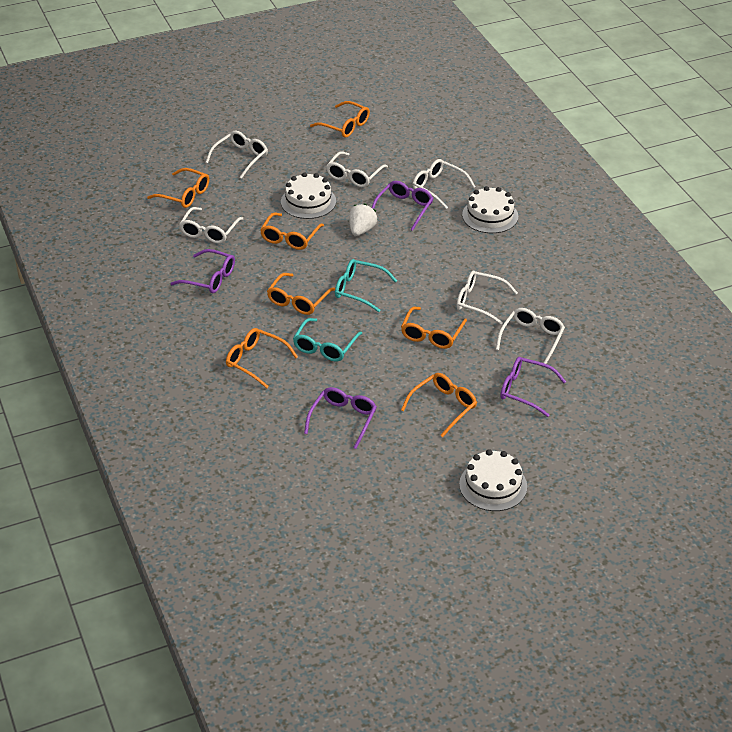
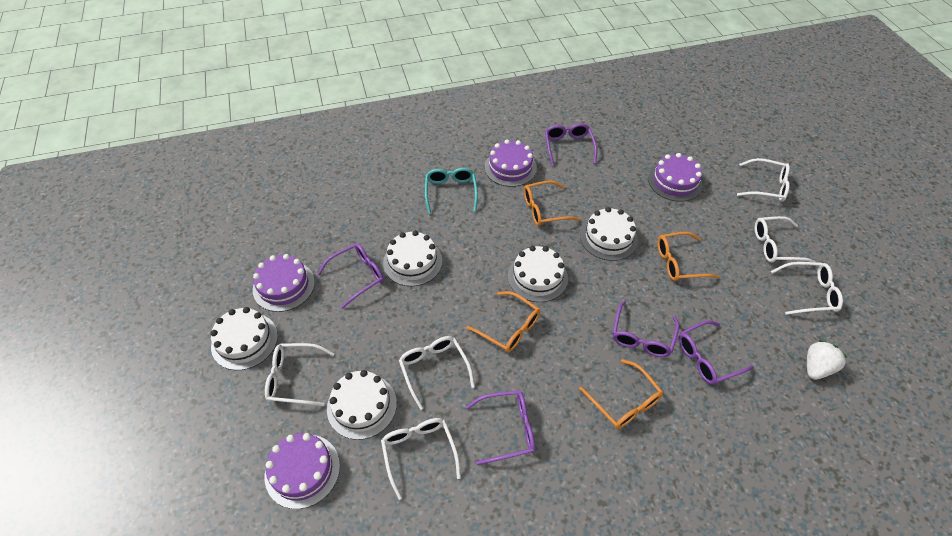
orange glasses: [147,168,209,208] [226,328,298,388] [260,212,324,250] [267,273,335,315] [310,101,370,138] [401,307,467,349] [401,373,477,437] = 7 -> [466,291,540,353] [524,180,581,226] [579,359,663,429] [657,232,719,281] = 4
purple cake: none = 0 -> [253,254,315,312] [265,433,340,509] [485,139,537,187] [648,153,703,202] = 4
purple glasses: [170,249,235,293] [304,387,377,449] [372,181,434,231] [500,357,566,417] = 4 -> [317,243,384,309] [466,390,535,465] [545,123,597,167] [613,301,679,357] [678,320,754,385] = 5
turquoise glasses: [293,318,362,362] [335,259,397,312] = 2 -> [425,168,478,214] = 1
white cake: [281,172,336,219] [459,449,527,511] [462,186,518,233] = 3 -> [210,307,278,370] [327,370,397,440] [383,231,442,286] [508,246,568,302] [580,207,638,261] = 5

